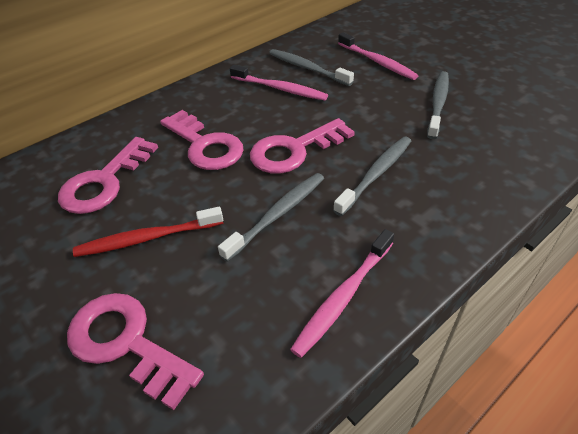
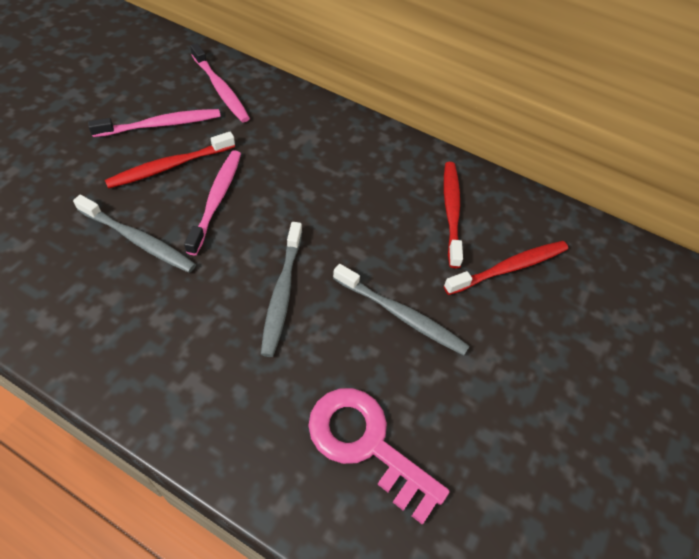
grey toothbrush: [218,173,324,262] [269,49,354,86] [333,137,411,216] [427,71,449,139] = 4 -> [73,195,196,273] [261,222,302,357] [333,264,470,355] = 3
pink key: [58,137,158,214] [67,293,204,410] [160,110,244,170] [250,118,355,174] = 4 -> [308,388,450,525] = 1
red toothbrush: [73,207,223,257] = 1 -> [105,132,235,189] [444,162,463,269] [444,241,568,295] = 3

